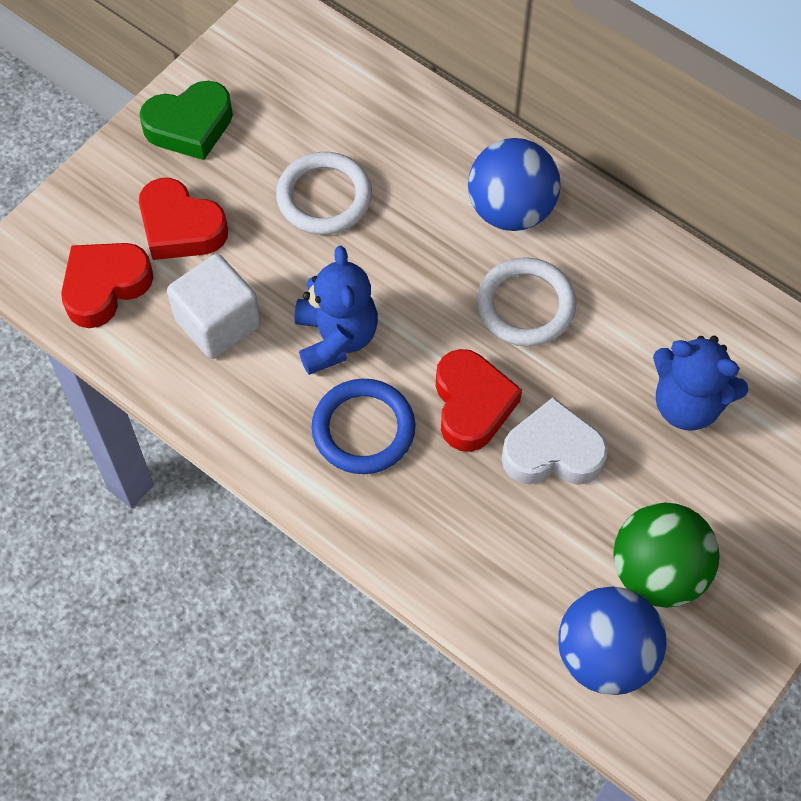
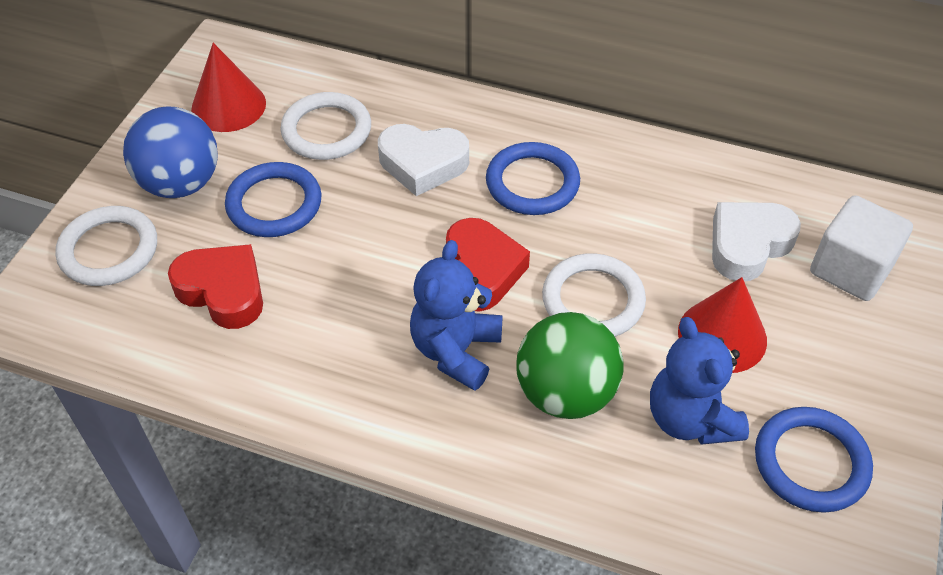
blue ball: [468,138,561,231] [558,587,667,695] = 2 -> [123,106,218,198] = 1
blue ring: [311,379,415,474] = 1 -> [225,162,322,237] [486,142,580,215] [755,407,873,513] = 3
green heart: [139,81,233,160] = 1 -> none = 0
red cone: none = 0 -> [191,43,266,132] [678,277,767,373] = 2
red heart: [61,243,154,328] [139,178,228,260] [436,349,522,452] = 3 -> [168,244,263,329] [446,218,530,312] = 2
white heart: [502,397,608,485] = 1 -> [378,124,469,196] [712,202,801,281] = 2
white ring: [276,152,372,235] [477,257,576,346] = 2 -> [55,206,157,286] [280,92,371,160] [542,253,646,337] = 3

